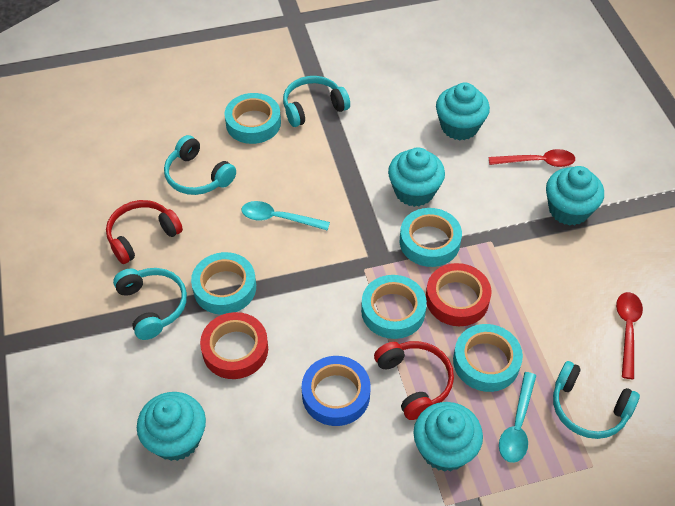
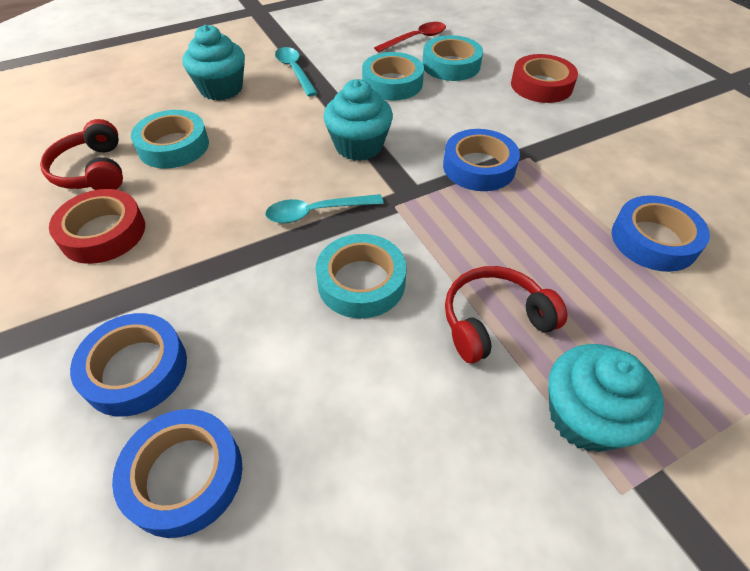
blue tape: [302,356,371,426] = 1 -> [70,313,187,417] [112,409,242,538] [443,129,520,191] [612,195,710,272] = 4
red spoon: [489,149,575,167] [616,292,643,379] = 2 -> [374,22,446,52] = 1
turquoise cupcake: [137,392,206,461] [388,147,445,207] [413,402,483,472] [436,83,490,140] [546,166,604,226] = 5 -> [183,25,245,101] [323,79,393,161] [548,344,664,452] = 3
turquoise headphones: [113,268,187,340] [164,135,236,195] [283,76,350,127] [553,361,640,439] = 4 -> none = 0
turquoise tape: [191,252,256,315] [225,93,281,144] [361,275,427,339] [400,208,462,267] [453,324,523,392] = 5 -> [131,110,209,169] [315,234,406,318] [362,52,424,100] [422,35,483,81] = 4

